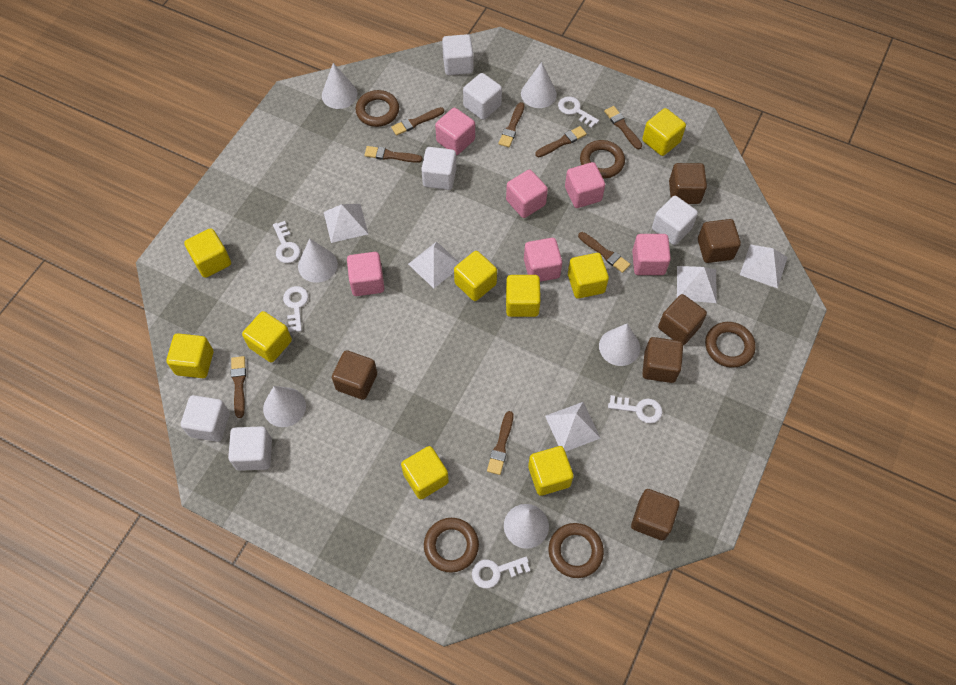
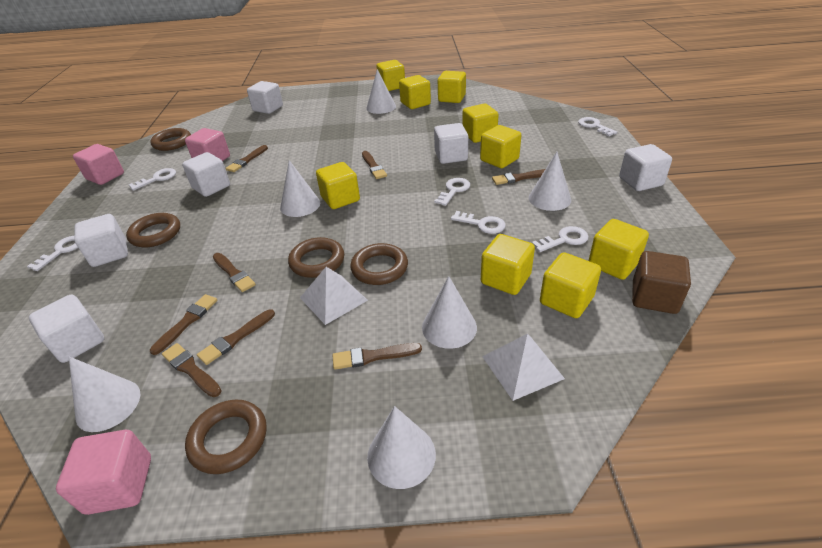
brown cube: [332,350,377,400] [631,489,680,540] [642,337,683,383] [658,294,707,345] [669,163,707,204] [698,219,741,263] = 6 -> [632,251,691,314] = 1
pink cube: [347,252,384,296] [435,108,475,155] [506,170,548,218] [524,238,562,282] [565,162,605,208] [632,234,671,275] = 6 -> [56,430,151,515] [73,144,124,185] [185,128,230,161] = 3
white key: [273,221,300,263] [283,286,308,332] [472,557,530,588] [558,96,599,128] [608,395,663,424] = 5 -> [27,236,78,271] [129,168,176,191] [434,178,470,206] [451,211,506,234] [532,226,589,252] [578,117,617,136] = 6
white pyramid: [324,204,368,243] [408,241,459,288] [545,402,600,452] [677,266,717,303] [740,244,788,288] = 5 -> [300,267,368,325] [482,333,565,401] = 2

